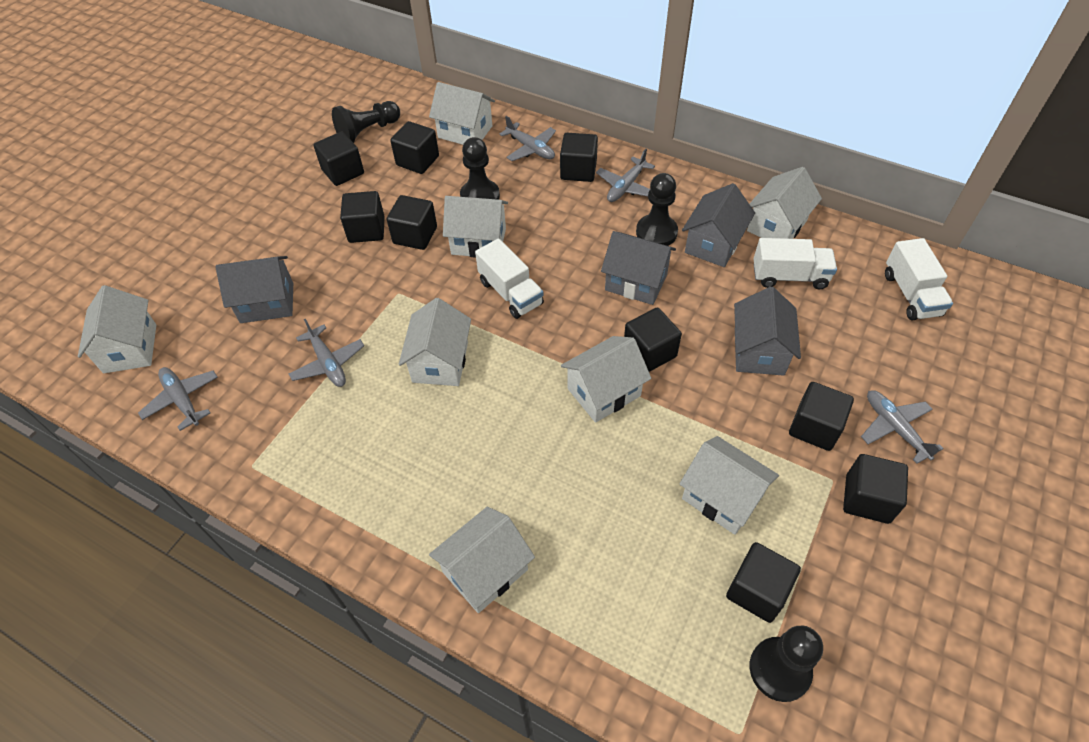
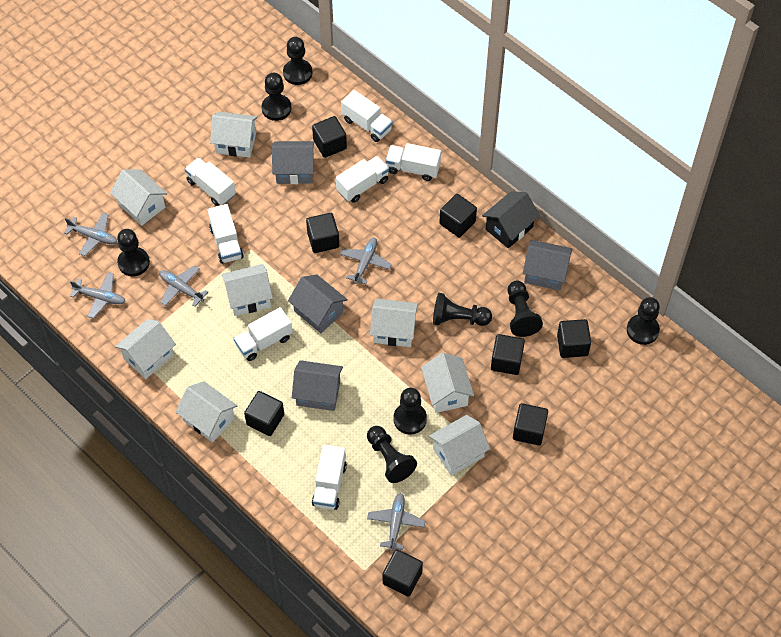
black cube: [314,132,364,186] [340,191,385,243] [387,195,437,250] [390,121,439,174] [560,133,598,182] [624,308,682,372] [726,542,801,623] [789,382,854,451] [843,454,908,524] = 9 -> [244,391,284,436] [306,213,339,253] [312,116,347,158] [383,549,423,596] [439,194,477,238] [491,334,525,375] [513,403,548,445] [557,319,591,358] = 8
black house: none = 0 -> [482,192,540,248] = 1
black pawn: [332,101,400,143] [460,137,500,200] [636,173,678,246] [750,625,823,702] = 4 -> [117,229,150,276] [261,73,291,121] [283,37,312,85] [367,426,417,483] [393,388,427,435] [433,293,492,326] [508,281,543,337] [627,297,660,345] = 8
white truck: [475,238,544,319] [753,238,837,289] [885,238,953,321] = 3 -> [185,157,236,206] [208,204,244,264] [233,307,293,361] [312,445,347,510] [336,156,389,203] [341,90,393,142] [386,143,441,181] = 7

